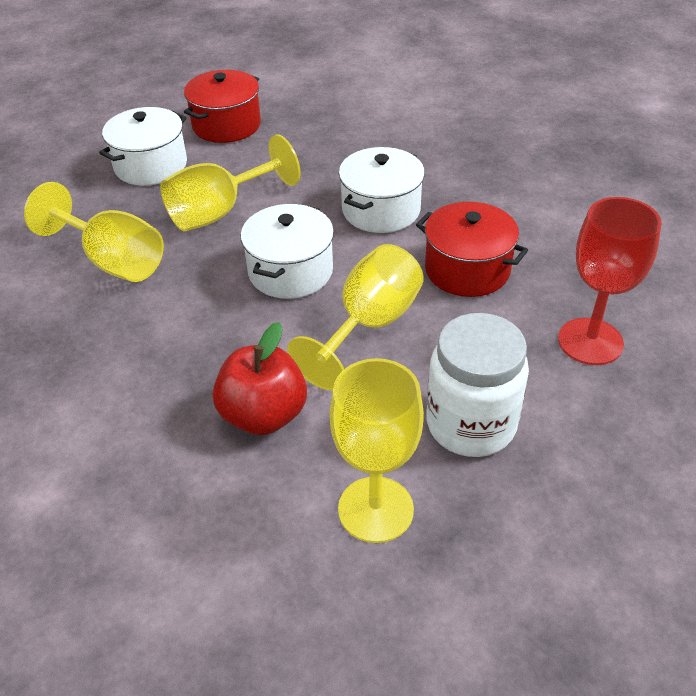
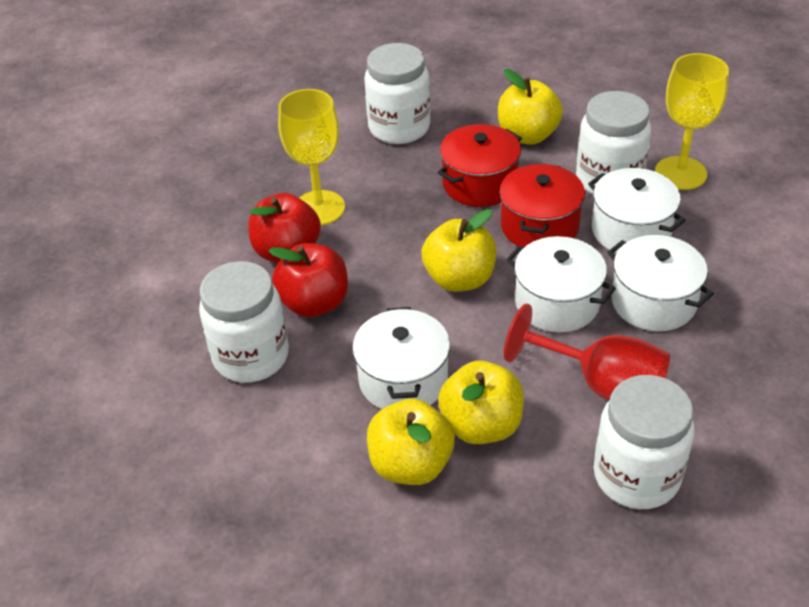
red apple: [213,322,307,435] = 1 -> [248,193,321,263] [268,243,348,317] = 2
white jar: [426,313,529,457] = 1 -> [199,261,289,383] [365,43,430,144] [576,91,651,194] [594,375,694,509] = 4
white pot: [99,107,187,186] [241,204,334,299] [339,147,425,233] = 3 -> [352,307,450,409] [506,236,616,332] [588,168,686,253] [607,235,714,331] = 4
yellow apple: none = 0 -> [367,399,455,485] [421,209,496,292] [438,361,524,444] [498,69,563,145] = 4
yellow goblet: [24,182,164,282] [160,134,301,232] [287,244,424,390] [330,358,424,543] = 4 -> [278,89,345,225] [655,53,729,190] = 2

